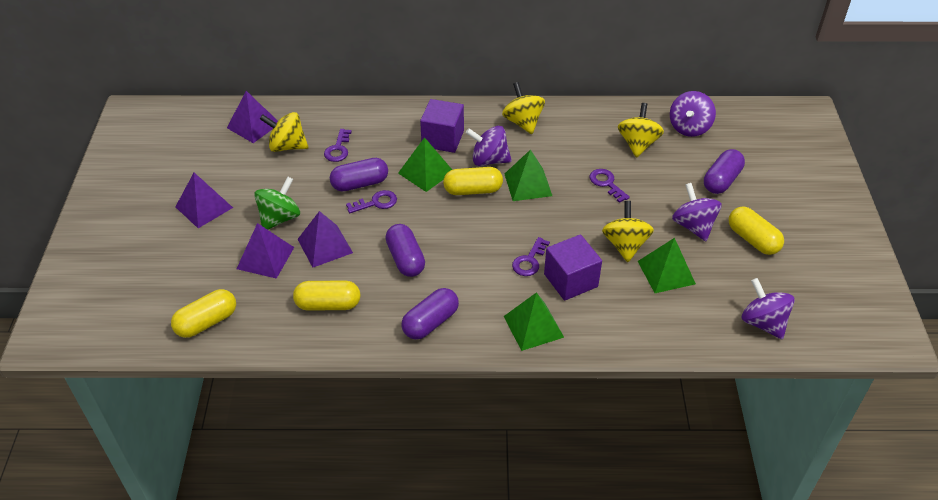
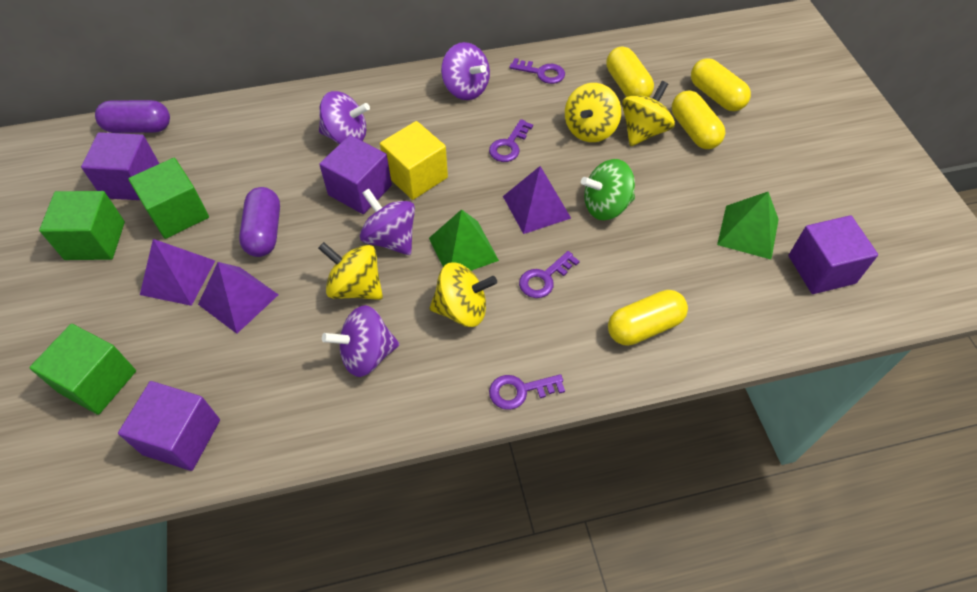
green cube: none = 0 -> [29,324,136,415] [39,191,125,260] [128,158,209,239] = 3
green pyramid: [398,137,452,192] [504,292,564,351] [505,150,552,201] [638,238,696,293] = 4 -> [429,209,499,271] [717,192,779,259] = 2
purple capsule: [330,158,388,191] [385,224,425,277] [402,288,459,340] [704,149,745,194] = 4 -> [95,100,170,133] [239,187,280,257] = 2
purple cube: [420,99,464,153] [544,234,602,301] = 2 -> [81,132,160,200] [118,381,220,471] [319,135,392,214] [788,215,878,294] = 4
purple pyramid: [175,173,233,228] [227,91,278,143] [237,223,294,279] [298,211,353,267] = 4 -> [140,239,215,306] [198,262,279,334] [503,166,571,234] = 3
yellow cube: none = 0 -> [380,121,448,200] = 1

